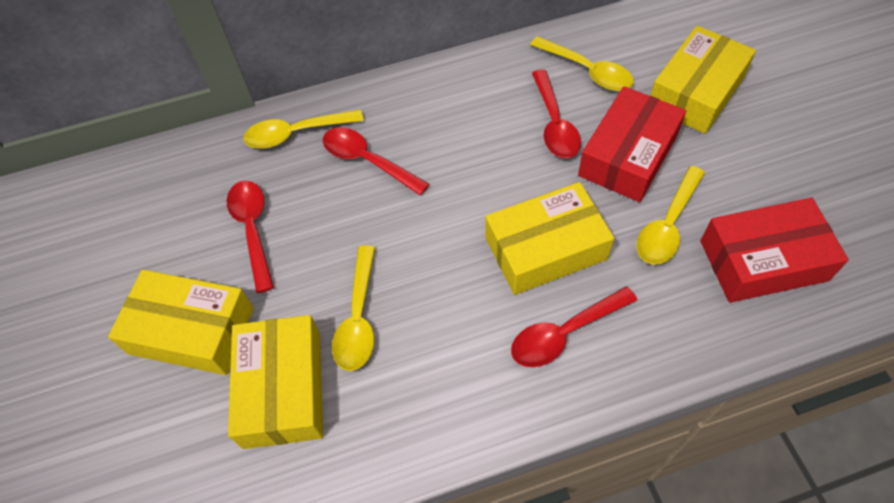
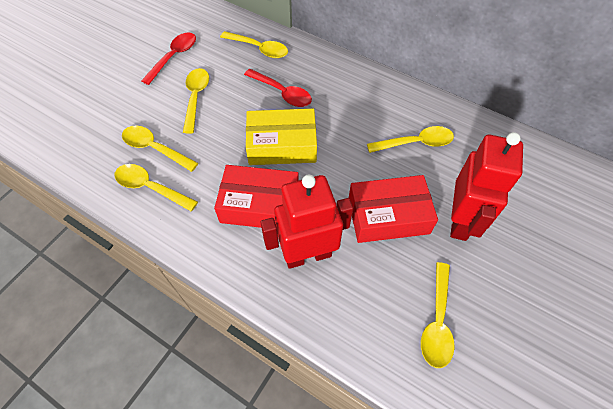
red robot: none = 0 -> [260,174,353,269] [450,132,523,241] = 2
red spoon: [227,181,274,293] [323,127,429,195] [511,286,637,367] [532,70,581,158] = 4 -> [141,33,196,85] [244,69,312,107] = 2
yellow box: [108,270,254,375] [228,315,323,449] [485,182,614,295] [650,26,756,134] = 4 -> [246,109,317,165] = 1
yellow spoon: [243,109,364,149] [332,245,375,371] [530,36,634,91] [637,166,705,265] = 4 -> [114,164,198,211] [122,126,198,172] [183,68,209,134] [220,31,288,58] [367,126,454,153] [421,262,455,368] = 6

